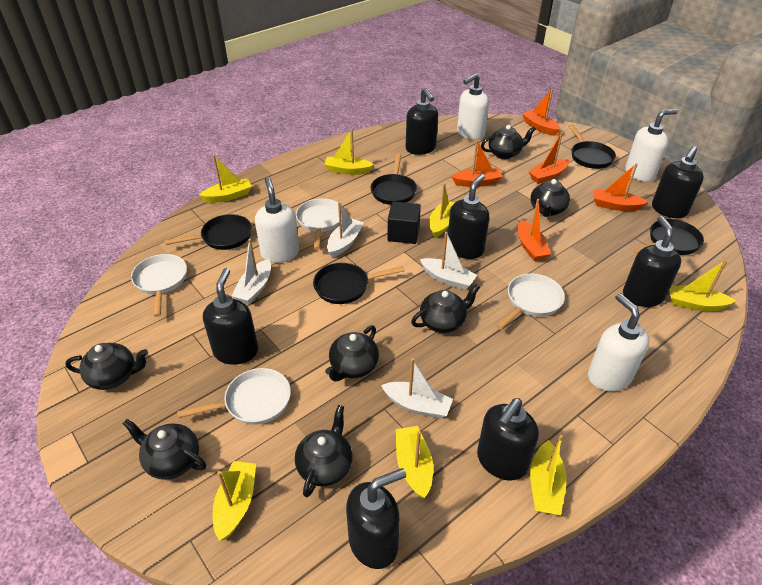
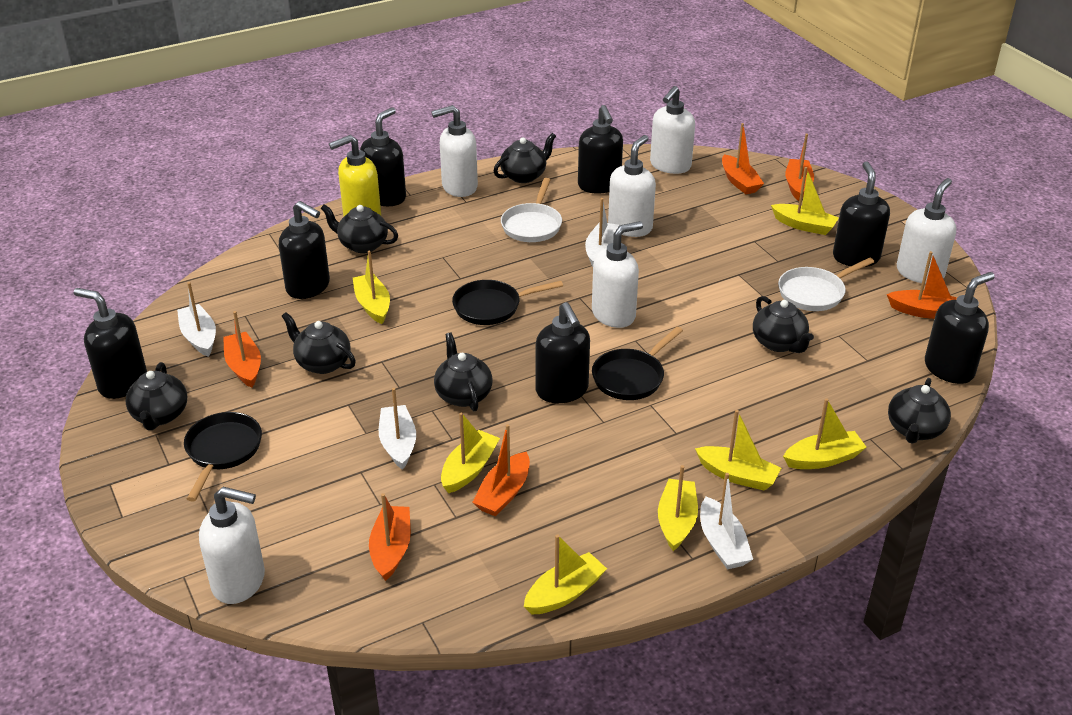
black cube: [387,201,421,244] = 1 -> none = 0
black pan: [165,214,252,250] [313,263,405,304] [371,154,417,205] [568,124,616,169] [632,219,704,255] = 5 -> [184,412,262,502] [452,280,563,325] [592,327,683,400] = 3
orange boat: [452,140,503,187] [518,199,551,261] [522,89,561,136] [528,132,569,184] [594,163,648,211] = 5 -> [223,311,261,388] [369,493,411,581] [472,424,530,516] [722,123,764,194] [785,134,814,201] [887,251,957,319] = 6
white pan: [131,254,187,317] [177,368,291,425] [296,198,339,250] [496,274,565,330] = 4 -> [501,178,562,242] [778,258,874,311] = 2
white soap dispenser: [255,177,300,263] [457,73,489,140] [588,293,649,391] [626,109,678,182] = 4 -> [199,487,265,604] [431,105,478,197] [592,221,643,328] [608,135,656,237] [650,86,695,174] [897,178,956,284] = 6
yellow soap dispenser: none = 0 -> [329,135,381,216] = 1

